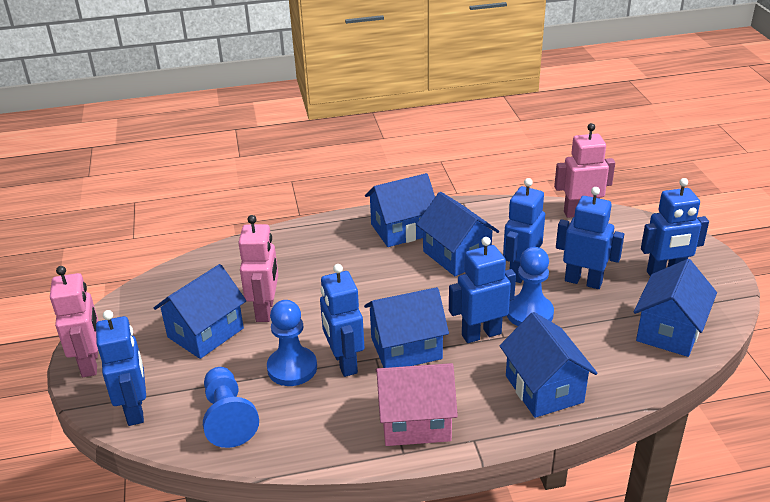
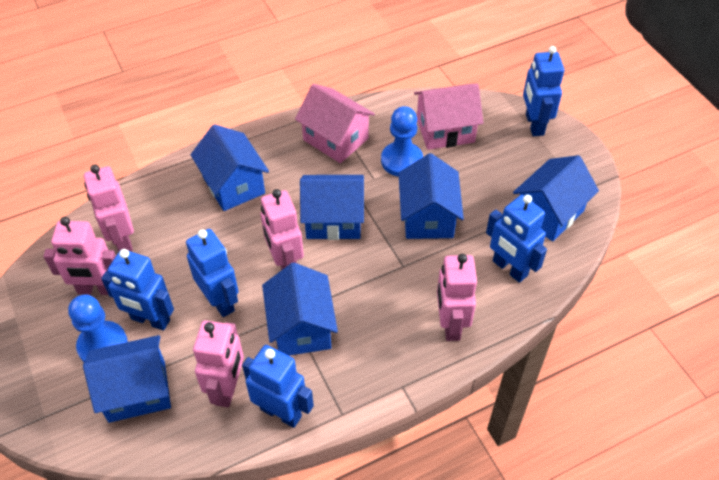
blue pawn: [203,367,259,448] [267,300,317,386] [507,247,554,326] = 3 -> [68,295,128,362] [381,106,423,177] = 2
blue robot: [96,310,146,426] [320,264,364,377] [449,237,516,343] [503,178,545,283] [556,187,624,289] [641,178,709,276] = 6 -> [101,249,174,331] [186,229,239,317] [242,345,314,428] [486,195,547,283] [523,46,564,136] = 5
pink house: [376,363,458,446] = 1 -> [295,84,375,163] [414,84,483,150] = 2
pink robot: [50,266,98,377] [238,215,278,322] [554,123,615,218] = 3 -> [43,217,116,295] [84,165,134,252] [193,320,244,407] [261,189,304,270] [437,254,477,341] = 5

